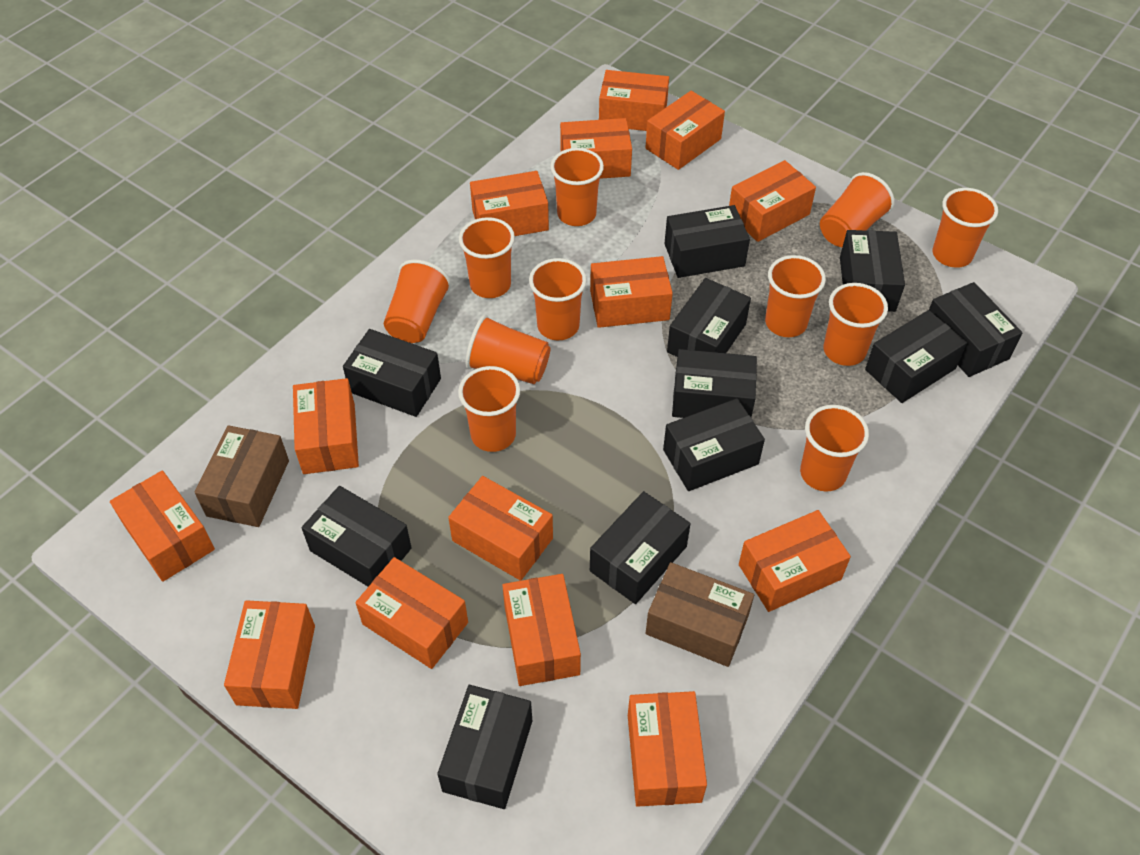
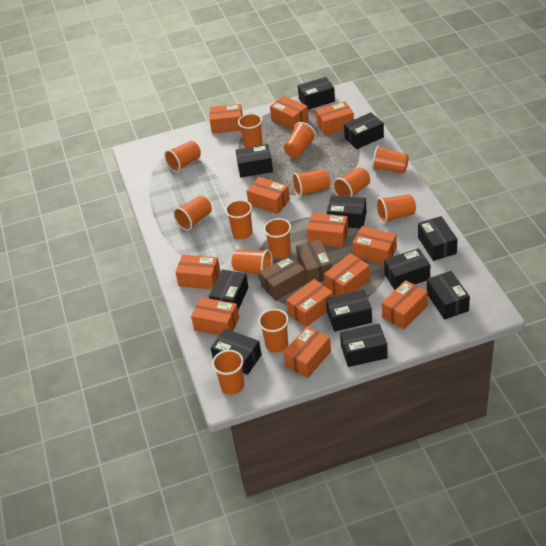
orange box: [110,470,215,582] [224,600,315,709] [293,378,359,474] [355,557,468,669] [448,476,553,581] [470,171,549,236] [502,574,581,686] [560,118,632,179] [590,256,673,328] [599,70,669,131] [628,691,707,807] [645,91,725,170] [729,160,816,242] [739,510,851,612] = 14 -> [175,255,220,290] [191,297,239,335] [209,104,243,134] [247,177,290,214] [270,96,309,130] [283,326,331,378] [286,279,333,327] [307,213,348,247] [316,101,354,136] [324,253,370,296] [353,226,397,265] [382,280,428,329] = 12
orange cup: [384,259,451,343] [458,366,520,452] [459,217,515,298] [466,315,550,384] [529,258,587,340] [551,148,604,226] [765,255,826,337] [800,405,869,492] [820,172,895,247] [823,283,888,366] [932,188,998,268] = 11 -> [164,141,201,172] [173,196,212,231] [212,350,244,395] [225,200,253,239] [231,249,273,275] [238,113,262,148] [258,309,289,353] [264,218,291,259] [284,122,316,158] [292,169,330,198] [333,167,370,197] [372,145,409,174] [376,194,416,224] = 13

